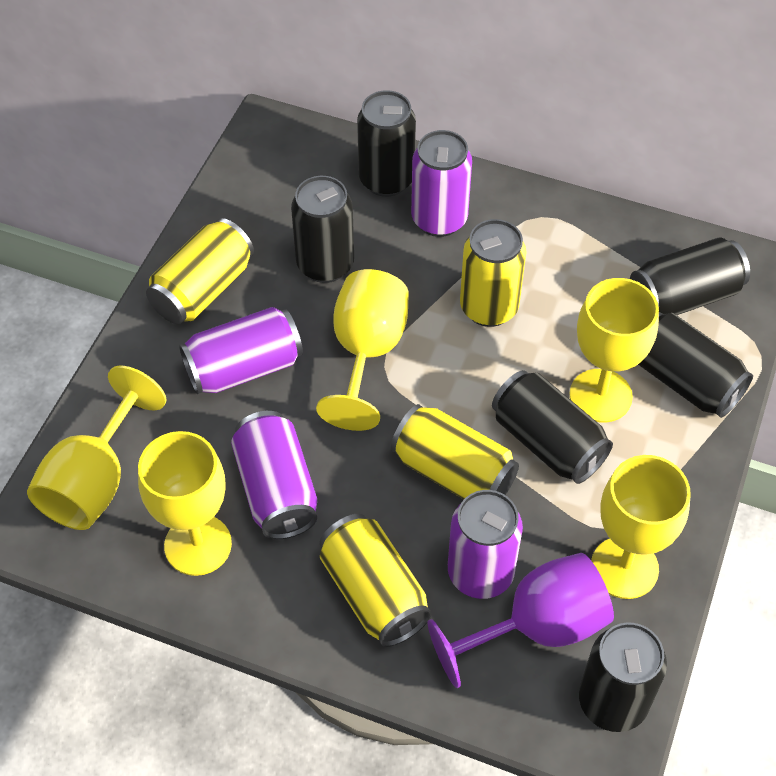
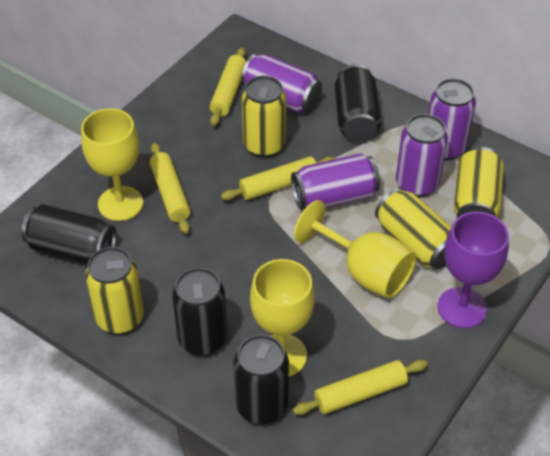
black can: [291,176,354,283] [357,90,416,197] [492,370,613,484] [579,622,667,732] [630,237,750,315] [638,312,753,418] = 6 -> [21,204,116,264] [172,268,227,356] [233,335,289,424] [335,64,381,141] = 4
yellow goblet: [27,366,166,530] [138,431,232,576] [316,269,409,431] [569,278,659,423] [591,455,691,599] = 5 -> [81,108,143,221] [250,259,315,376] [294,200,416,298] = 3
yellow rolling pin: none = 0 -> [150,143,190,234] [210,47,246,126] [221,156,335,200] [293,360,428,415] = 4

